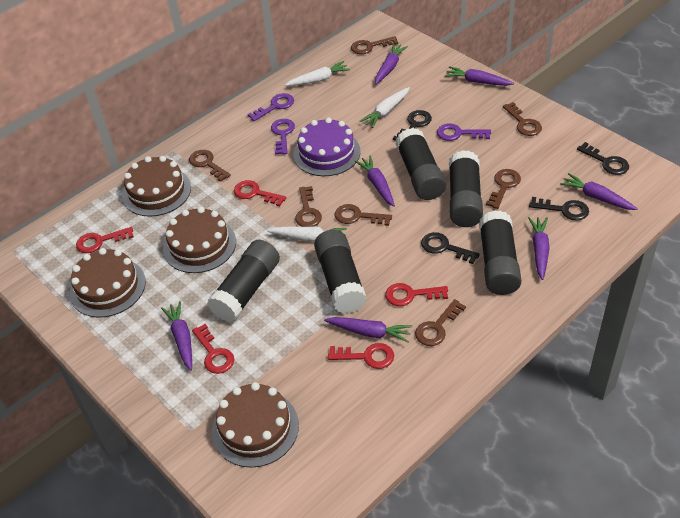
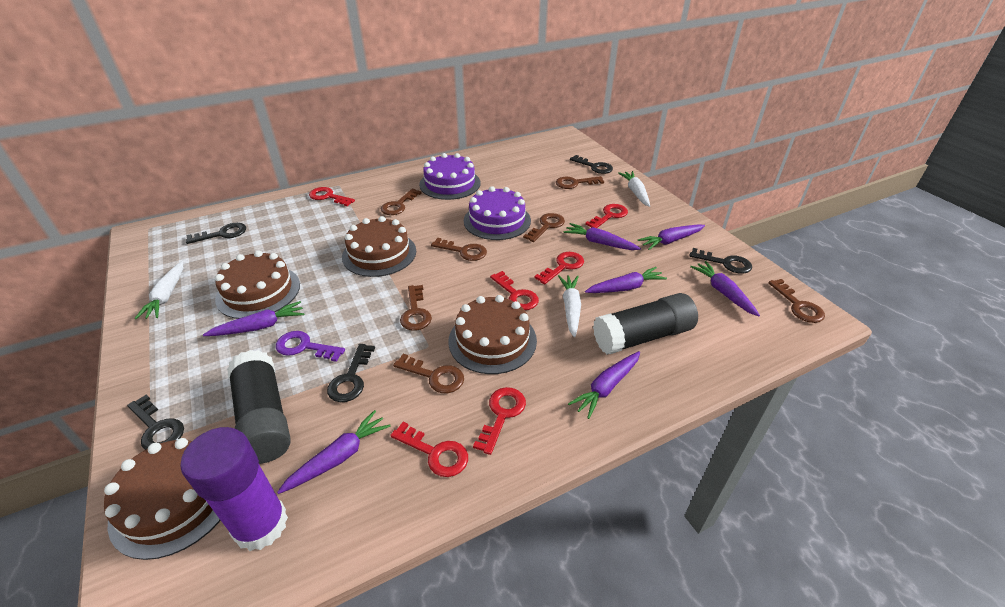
black glue stick: [207,240,280,322] [314,230,367,313] [396,128,446,200] [449,150,483,227] [479,210,522,295] = 5 -> [227,350,291,464] [593,293,698,355] = 2
black key: [393,110,432,141] [421,232,480,264] [529,197,589,221] [577,142,629,175] = 4 -> [127,395,184,450] [186,223,246,244] [327,344,375,402] [570,155,613,174] [689,248,752,274] = 5
purple cake: [293,117,360,176] = 1 -> [419,153,480,200] [464,186,531,240] = 2
purple glue stick: none = 0 -> [180,427,288,551] = 1
purple key: [248,93,294,121] [271,119,295,155] [437,124,491,141] = 3 -> [276,331,345,362] = 1
red key: [76,227,134,253] [192,324,234,374] [234,180,286,206] [328,343,394,369] [385,283,448,306] = 5 -> [309,187,355,206] [390,422,468,477] [473,387,526,455] [490,271,539,310] [534,252,584,284] [585,204,628,228] = 6

